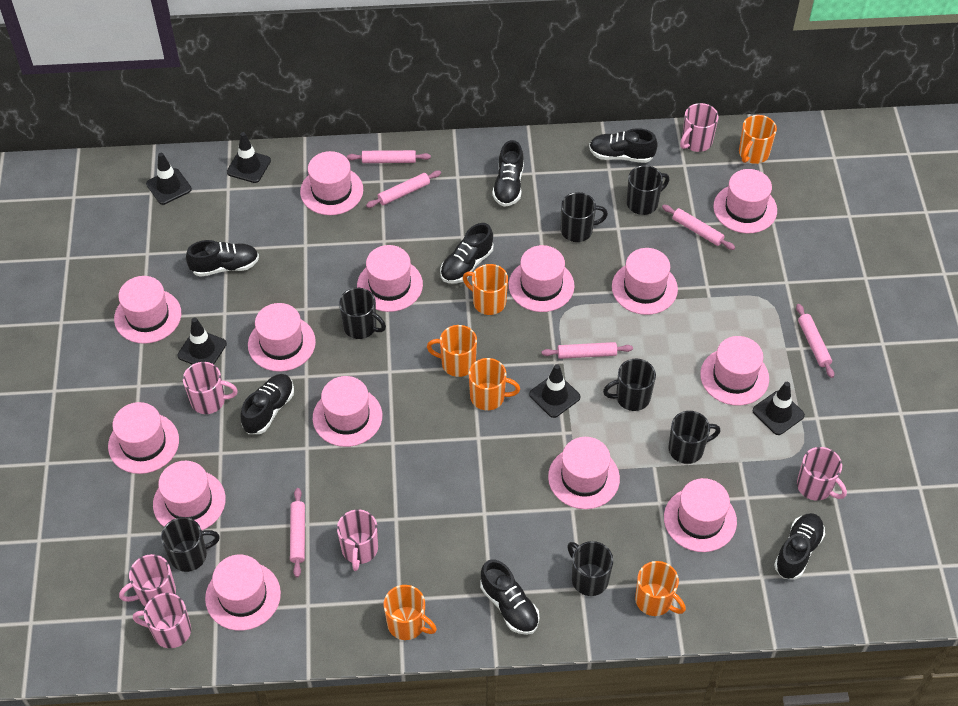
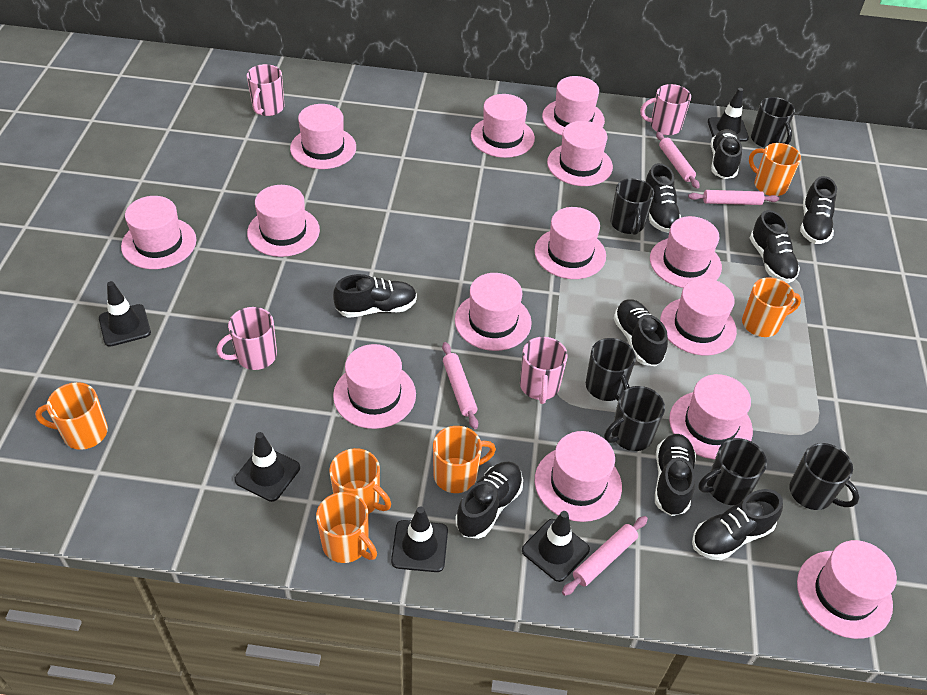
black mug: [161,517,220,572] [339,288,386,339] [561,192,608,242] [567,541,613,596] [603,359,656,411] [627,165,669,215] [669,411,720,464] = 7 -> [586,338,636,401] [604,386,665,451] [610,178,654,235] [698,438,767,505] [751,97,795,148] [789,443,859,510] = 6
black shoe: [186,240,259,277] [241,374,294,434] [440,223,493,283] [480,560,539,635] [492,140,524,207] [589,128,658,163] [774,513,825,579] = 7 -> [333,274,417,318] [455,462,523,539] [614,299,668,367] [646,163,681,233] [655,434,696,516] [692,489,783,560] [711,129,742,179] [750,210,800,283] [800,176,837,244] = 9
pink mug: [119,554,176,607] [133,593,191,648] [183,362,238,414] [337,509,378,571] [680,103,719,152] [797,447,847,501] = 6 -> [216,307,277,370] [247,64,284,116] [520,337,568,404] [640,84,691,135] = 4
pink rolling pin: [290,488,305,577] [347,150,431,163] [366,170,441,208] [542,342,633,359] [662,205,735,250] [796,304,834,378] = 6 -> [442,342,478,429] [562,516,648,596] [656,132,700,189] [688,190,779,205] = 4

